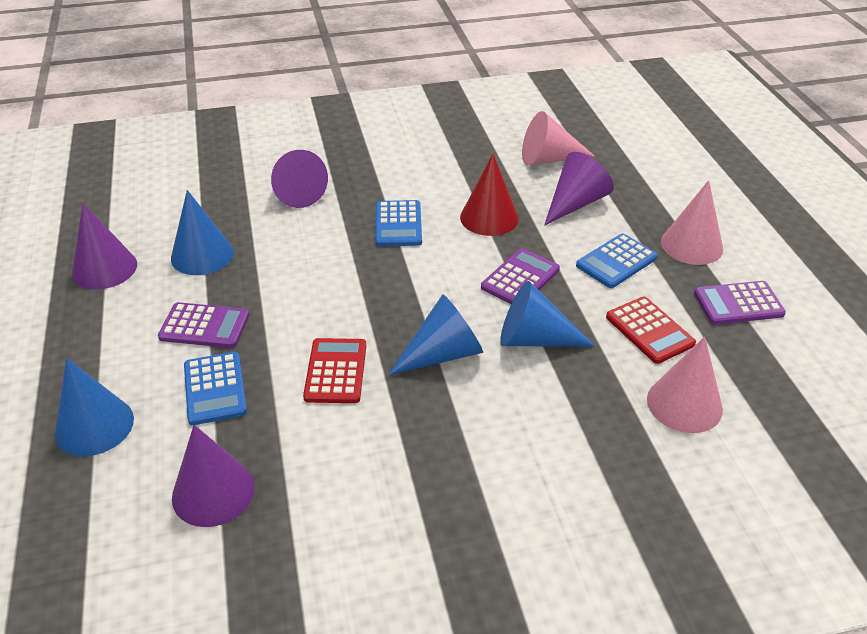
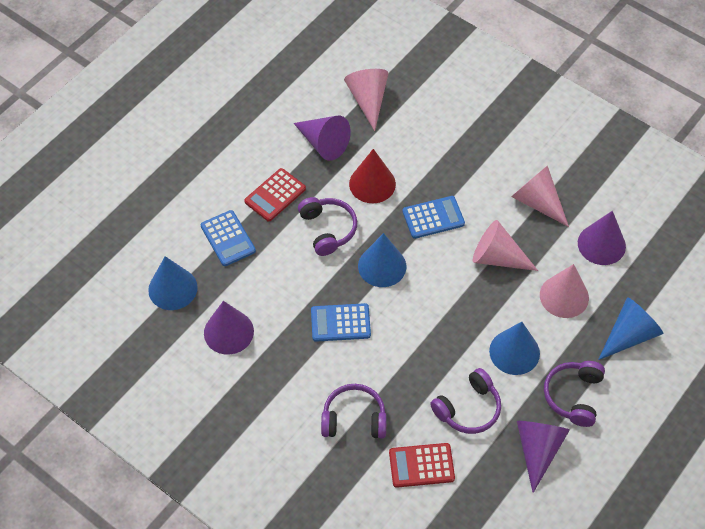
pink cone: [522,111,595,165] [647,336,723,433] [661,180,723,265] = 3 -> [344,69,389,131] [473,220,538,271] [511,165,569,227] [540,264,589,318] = 4
purple calculator: [158,302,250,348] [481,248,560,304] [694,281,786,325] = 3 -> none = 0
purple headphones: none = 0 -> [298,197,357,256] [321,384,387,439] [430,368,501,434] [544,361,605,427] = 4

